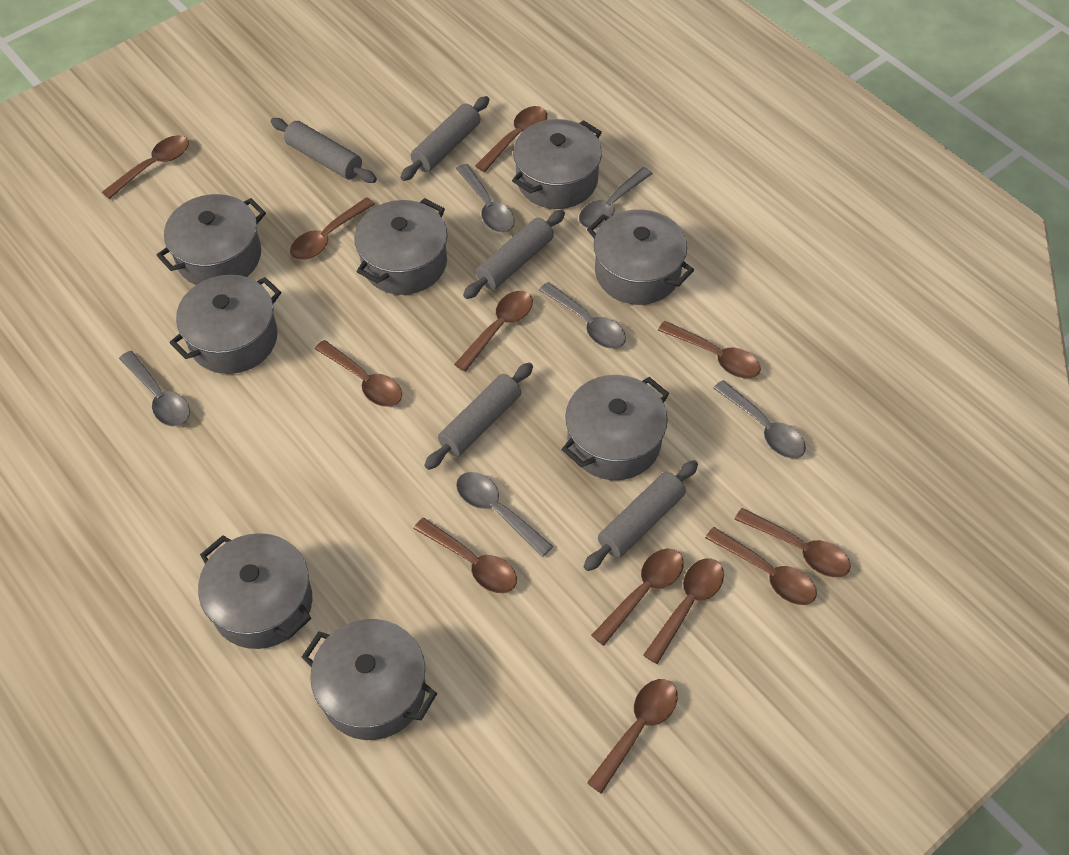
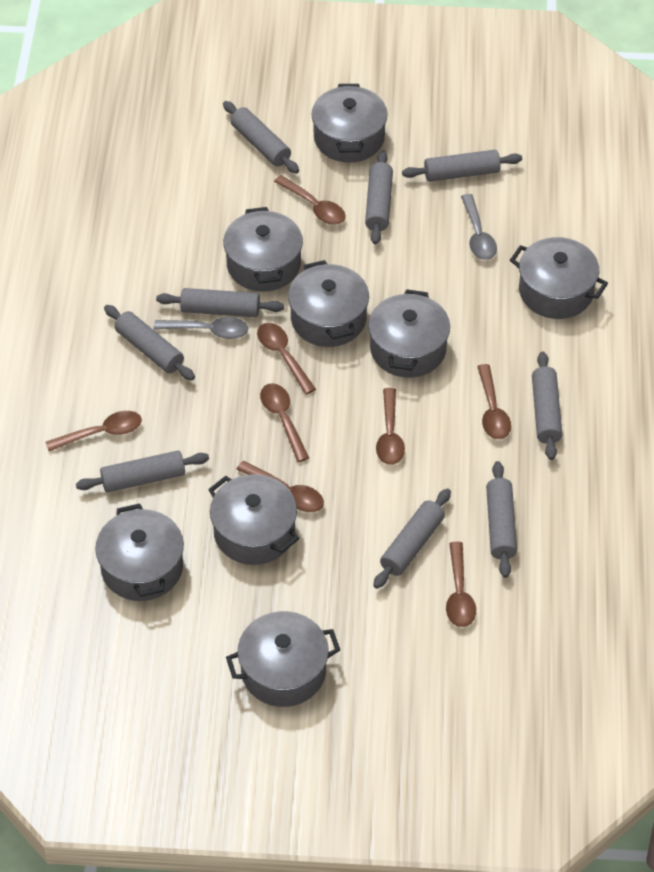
brown spoon: [102,135,189,199] [290,197,375,260] [315,340,402,407] [413,518,517,593] [454,291,533,372] [475,106,547,172] [587,679,678,794] [591,548,684,646] [643,558,724,664] [658,321,761,378] [705,527,817,605] [734,508,851,577] = 12 -> [46,411,142,451] [236,461,324,512] [257,323,316,394] [260,383,309,462] [274,175,346,225] [376,388,405,465] [446,542,476,627] [477,364,511,439] = 8
grey rolling pin: [271,118,377,183] [400,96,489,181] [424,363,533,470] [463,210,565,299] [584,460,698,571] = 5 -> [76,450,209,492] [104,305,195,381] [156,288,284,317] [223,101,299,174] [365,150,393,245] [373,488,451,589] [402,150,522,182] [486,461,517,578] [532,352,562,460] = 9
grey spoon: [119,351,190,427] [456,164,515,233] [456,472,553,557] [539,282,626,349] [579,167,653,228] [713,380,806,459] = 6 -> [154,317,248,339] [461,194,497,260] = 2

